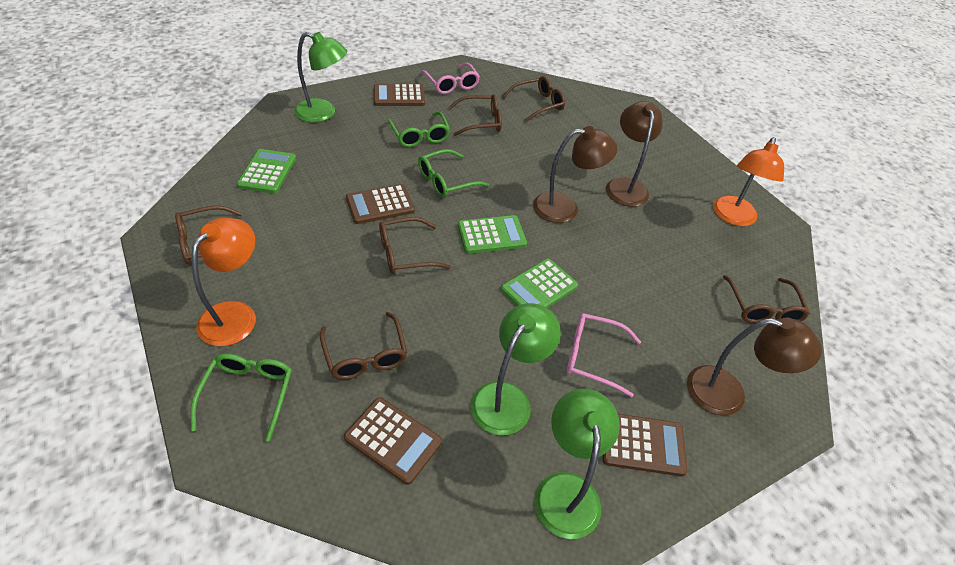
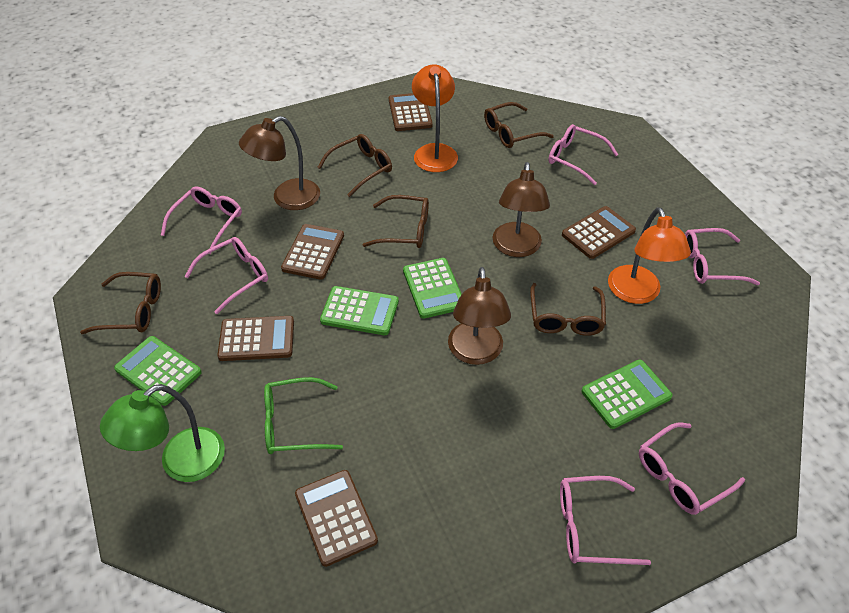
brown calculator: [344,397,442,485] [346,184,415,224] [374,84,425,106] [602,414,688,476] = 4 -> [217,316,294,361] [281,224,344,280] [295,470,378,567] [389,93,433,131] [562,206,636,259] = 5
brown glasses: [175,205,242,264] [320,312,407,380] [379,217,451,274] [449,94,502,136] [502,76,565,122] [723,275,810,323] = 6 -> [80,272,161,334] [317,134,392,197] [363,195,429,248] [484,102,554,148] [530,283,606,336] = 5
green calculator: [237,149,296,193] [458,215,527,254] [501,259,578,308] = 3 -> [114,336,202,406] [320,286,399,335] [403,258,462,319] [582,360,673,429] = 4
green glasses: [191,354,292,442] [388,112,450,147] [418,149,489,198] = 3 -> [264,377,343,454] = 1
green lamp: [294,32,347,122] [470,303,561,435] [534,389,620,539] = 3 -> [100,384,225,482] = 1
pink glasses: [421,63,480,94] [567,313,641,397] = 2 -> [161,186,242,254] [185,237,268,314] [548,124,619,185] [560,476,651,565] [639,422,745,515] [685,228,760,285] = 6

